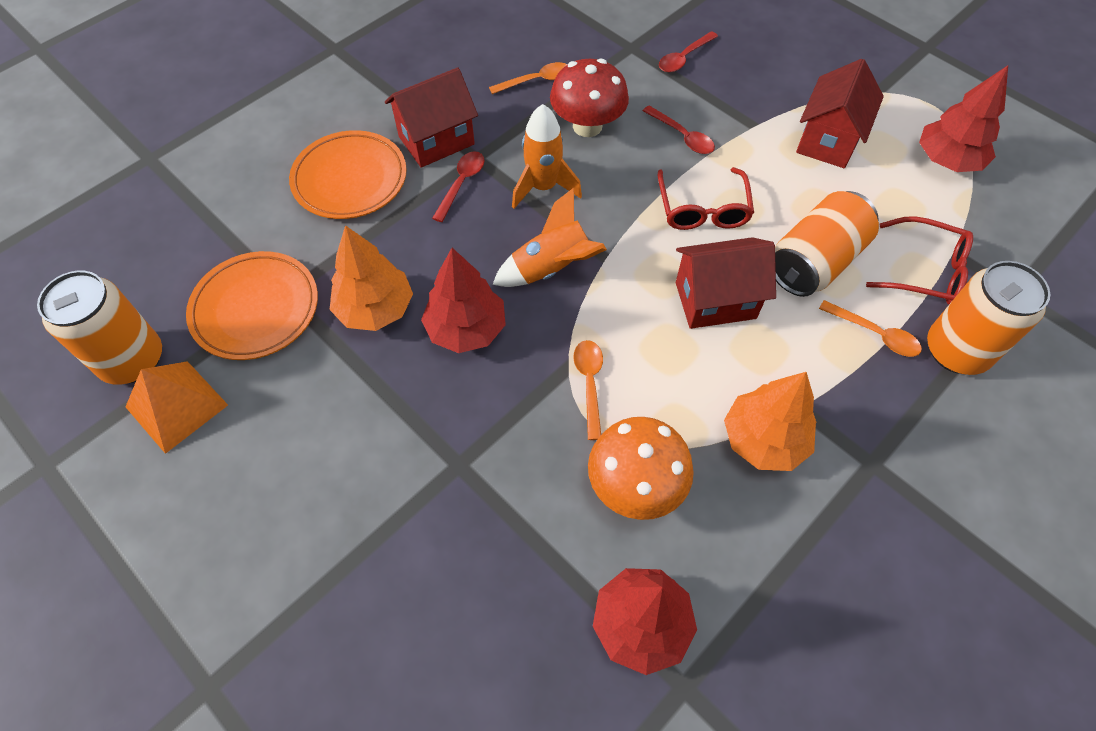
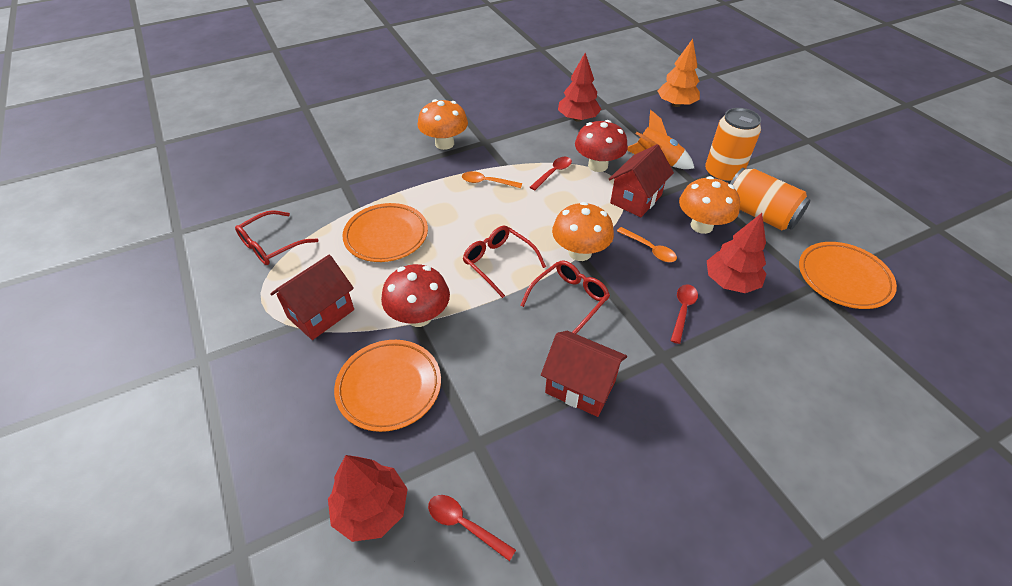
orange can: [37,270,162,385] [775,191,879,297] [927,261,1050,375] = 3 -> [705,108,761,183] [730,168,811,230] = 2
orange mushroom: [588,417,694,520] = 1 -> [417,99,468,150] [552,202,614,261] [679,176,740,234] = 3
orange plate: [186,251,318,360] [289,130,407,219] = 2 -> [334,340,441,432] [342,203,428,262] [799,242,897,309] = 3
orange pyramid: [126,361,228,454] = 1 -> none = 0
orange rocket: [493,188,607,287] [512,104,582,209] = 2 -> [627,110,694,169] = 1
orange spoon: [489,62,568,94] [573,340,603,440] [819,300,922,357] = 3 -> [462,171,522,188] [617,227,677,262] = 2
orange tree: [330,225,413,331] [724,372,817,471] = 2 -> [658,39,700,107] = 1
red glasses: [658,167,754,230] [866,216,973,305] = 2 -> [235,210,318,265] [463,226,546,298] [520,260,610,334] = 3
red mushroom: [550,59,629,137] = 1 -> [381,264,450,327] [575,120,628,172] = 2

